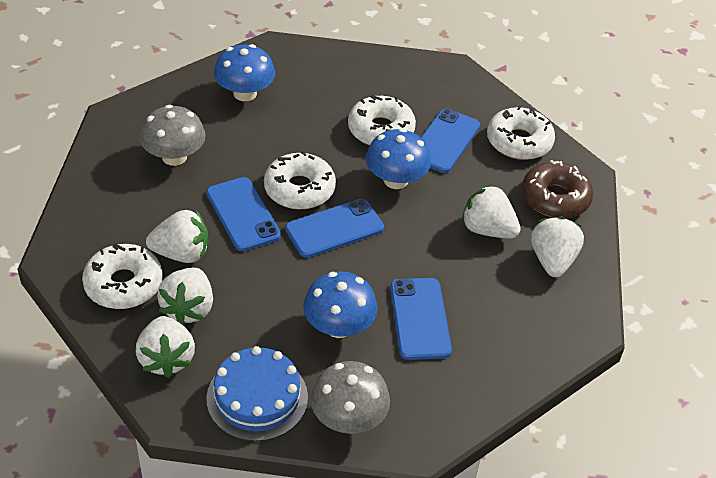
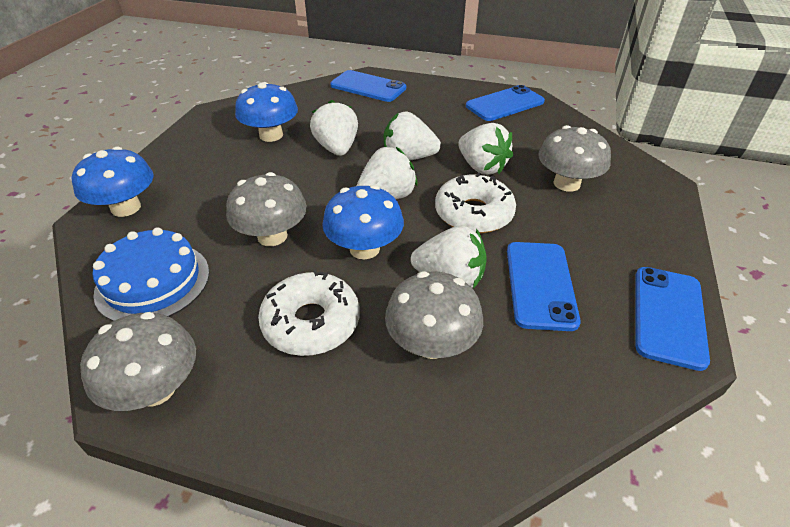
brown donut: [522,160,593,218] = 1 -> none = 0
grey mushroom: [140,105,206,166] [311,361,390,434] = 2 -> [80,312,196,411] [226,172,307,246] [385,271,483,359] [538,125,611,192] = 4
white donut: [82,243,163,309] [264,151,336,210] [348,95,416,145] [487,106,555,160] = 4 -> [258,269,360,356] [435,173,516,234] = 2

